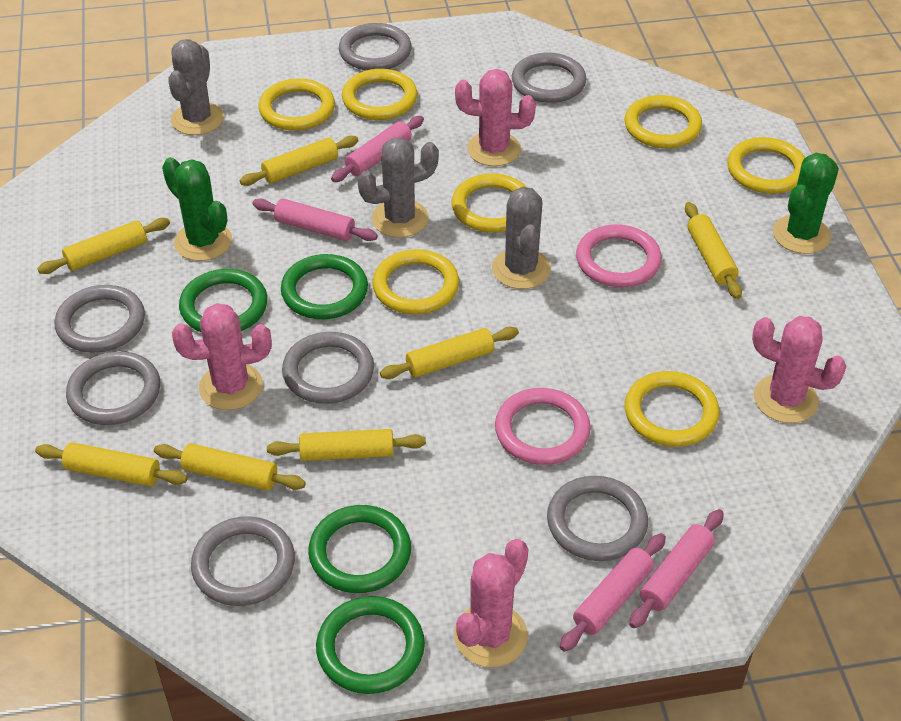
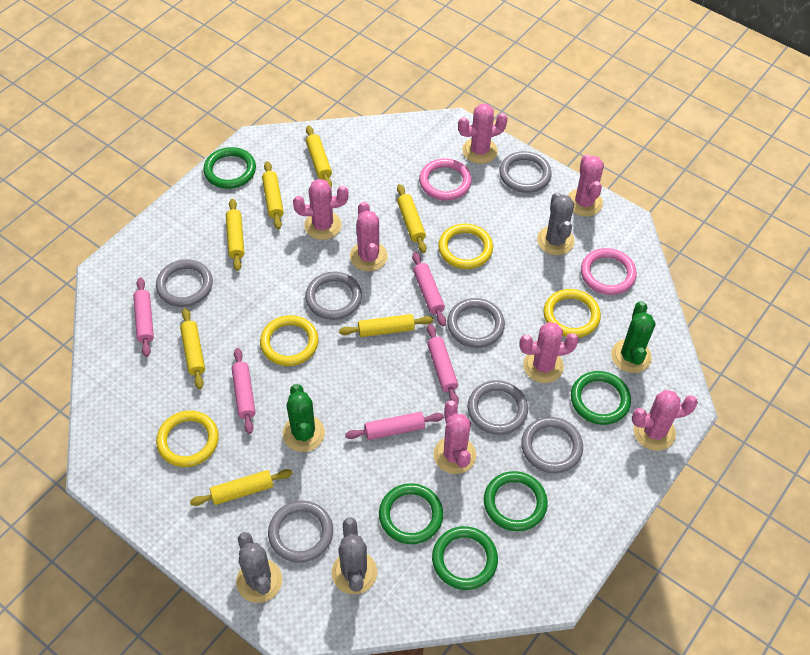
green ring: [179,269,268,332] [281,254,368,319] [308,505,411,593] [316,596,425,694] = 4 -> [203,147,256,189] [379,483,443,544] [432,526,498,590] [484,471,548,531] [571,371,631,425] = 5
pink cactus: [172,303,272,410] [454,539,528,667] [455,69,536,166] [752,316,847,423] = 4 -> [293,179,349,240] [350,202,388,271] [434,400,476,474] [458,104,508,164] [519,322,579,383] [568,154,604,216] [632,390,698,451] = 7
pink rolling pin: [252,199,378,241] [331,116,424,182] [560,533,666,652] [629,509,724,628] = 4 -> [133,277,154,357] [231,348,256,434] [345,412,444,440] [412,252,446,326] [427,324,459,404] = 5
yellow ring: [258,78,335,131] [342,69,417,120] [372,249,459,314] [452,173,528,232] [625,95,702,148] [625,371,720,447] [727,137,805,194] = 7 -> [156,411,219,467] [260,315,319,366] [438,224,493,269] [543,289,601,338] = 4

